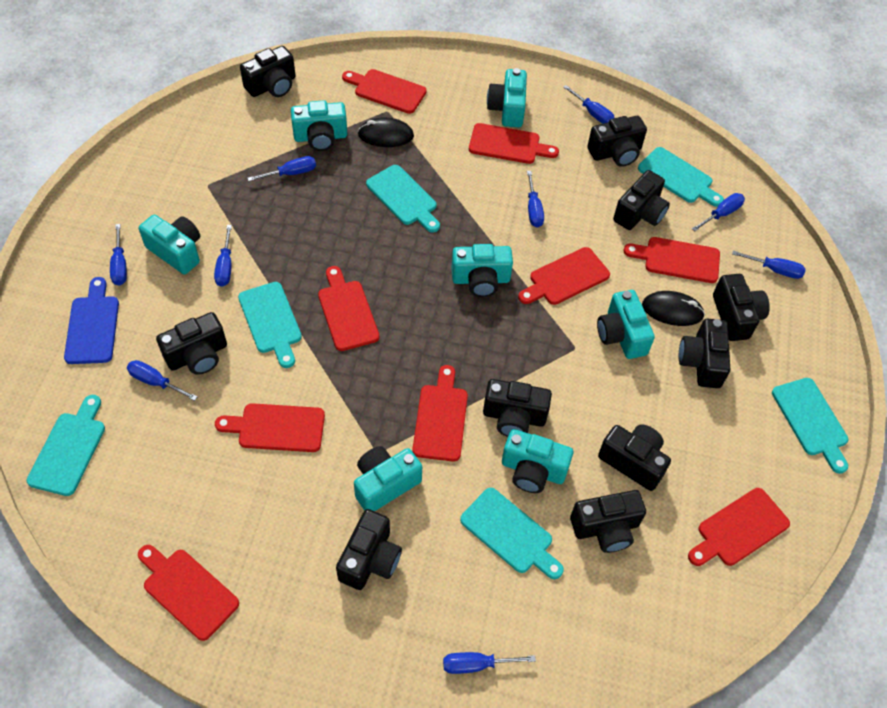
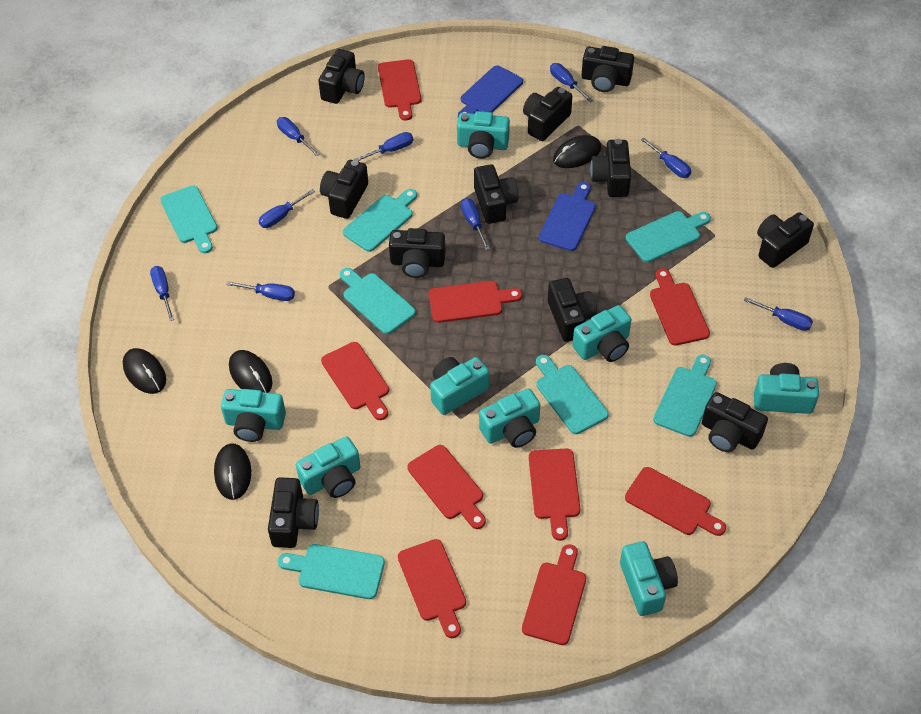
black camera: [156,312,227,375] [240,46,296,97] [336,509,402,590] [483,379,552,437] [570,490,646,553] [587,116,647,167] [598,424,671,491] [613,170,670,230] [679,318,730,388] [713,274,770,341] = 10 -> [268,478,319,548] [318,49,365,104] [320,160,368,219] [389,228,446,278] [474,164,518,224] [523,87,572,141] [548,278,597,342] [582,46,634,92] [590,139,631,197] [702,392,768,452] [757,212,814,268] = 11
black mouse: [358,117,414,147] [642,291,705,326] = 2 -> [123,348,166,394] [214,443,251,500] [229,350,272,393] [553,135,601,168] = 4
blue cutting board: [64,277,119,364] = 1 -> [458,65,523,117] [538,182,596,251] = 2
turquoise camera: [139,215,200,274] [291,100,347,151] [354,446,422,511] [451,244,513,297] [487,68,527,127] [502,429,573,493] [597,290,655,359] = 7 -> [221,389,286,442] [296,436,360,498] [430,357,489,415] [457,111,510,159] [479,388,540,448] [572,305,632,362] [620,541,678,616] [754,363,819,414] = 8
turquoise cutting board: [26,395,105,496] [238,282,302,368] [366,165,440,232] [460,488,564,579] [638,147,724,207] [772,378,848,474] = 6 -> [160,185,217,253] [278,544,385,599] [340,268,416,334] [343,189,417,252] [536,355,609,434] [626,211,711,262] [653,354,717,437] = 7

